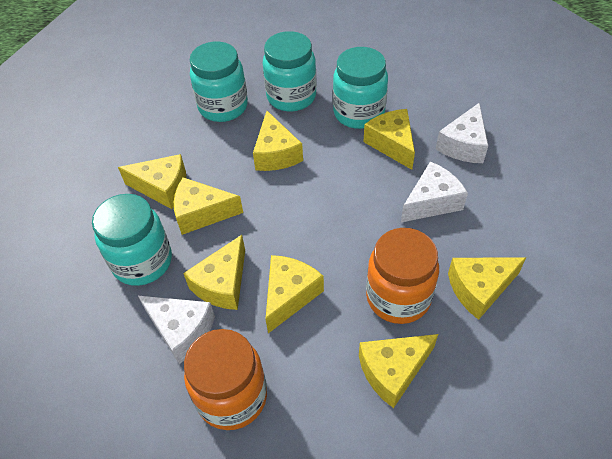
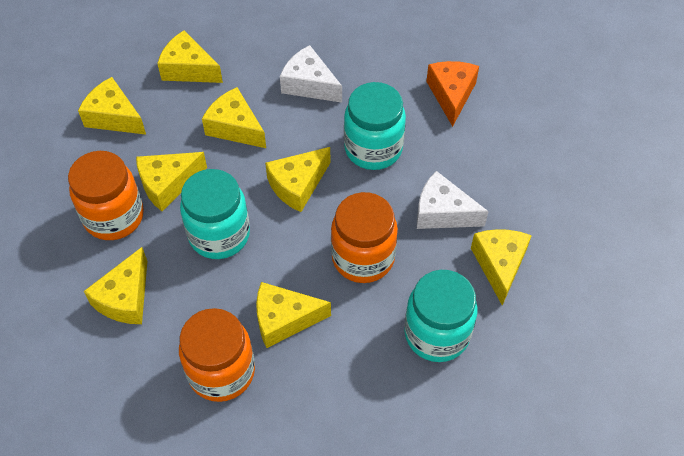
orange cheese: none = 0 -> [426,61,479,127] = 1
orange jar: [184,329,267,430] [366,228,439,324] = 2 -> [68,151,144,240] [179,308,255,402] [331,192,398,283] = 3
turquoise jar: [92,194,172,286] [190,41,248,122] [263,31,317,112] [333,47,388,129] = 4 -> [180,169,250,259] [344,82,406,170] [404,270,478,362] = 3
white cheese: [138,296,215,364] [401,161,468,222] [436,103,488,163] = 3 -> [280,45,342,103] [417,171,489,229] = 2

